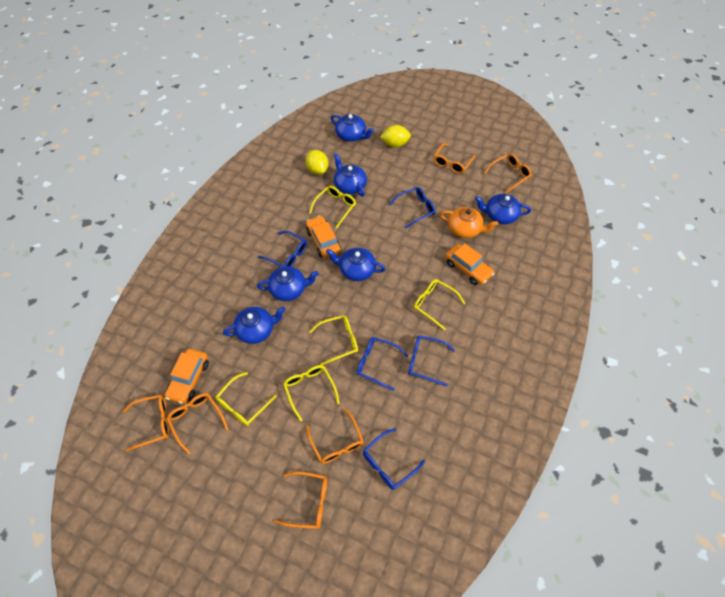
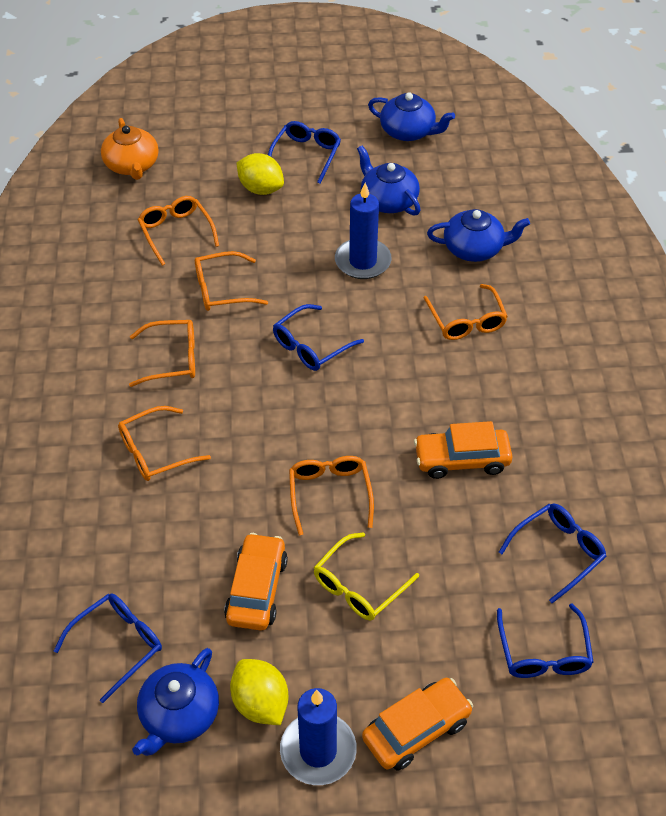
blue candle: none = 0 -> [280,688,357,785] [335,183,392,279] = 2
blue teapot: [223,307,286,344] [257,267,319,301] [326,248,385,281] [331,114,374,142] [334,153,367,196] [475,194,531,224] = 6 -> [132,648,219,756] [357,146,420,216] [368,92,455,141] [427,209,530,262] = 4
yellow glasses: [216,372,277,426] [283,365,340,422] [309,186,356,228] [309,315,358,365] [414,279,465,330] = 5 -> [314,532,419,621] = 1

